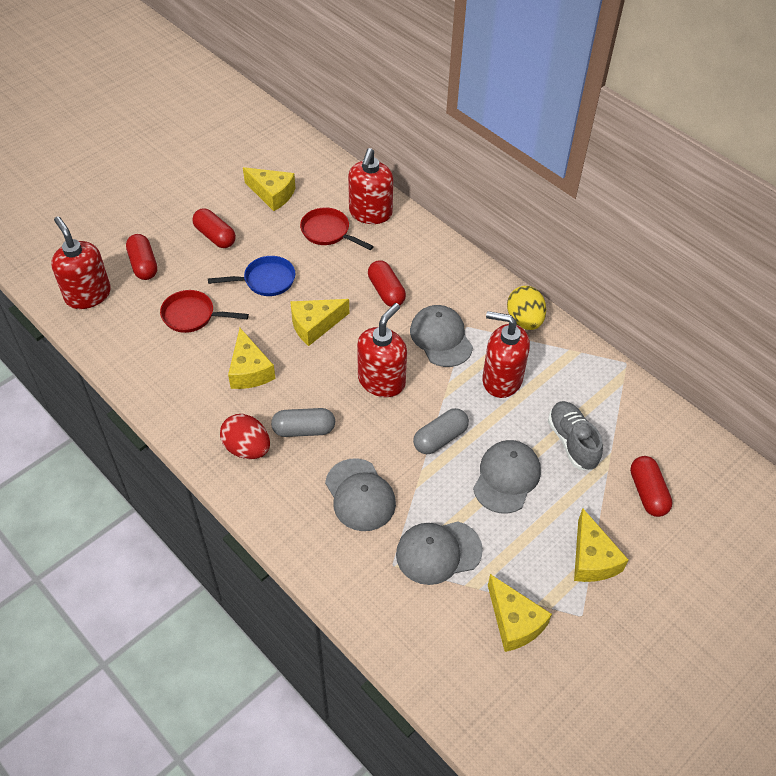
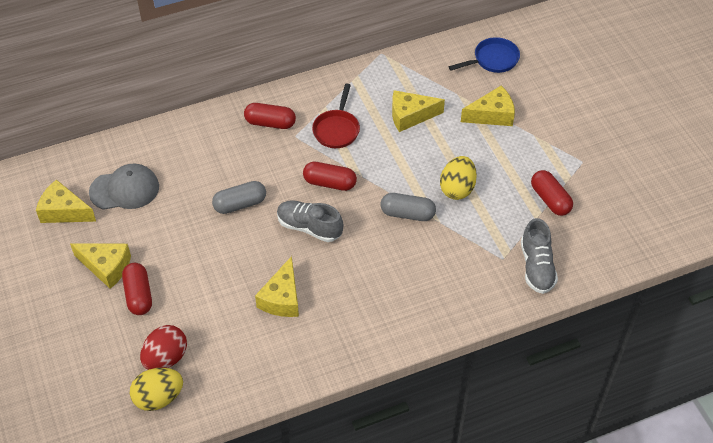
grey cap: [325,458,396,531] [396,521,483,585] [410,305,473,367] [473,440,541,514] = 4 -> [89,164,159,210] = 1
grey shoe: [548,401,603,471] = 1 -> [277,200,343,242] [521,218,558,294] = 2
red pan: [160,290,249,333] [300,207,374,250] = 2 -> [312,84,360,148] = 1
red soap dispenser: [51,216,111,309] [348,148,393,224] [357,303,407,397] [482,311,530,398] = 4 -> none = 0
yellow egg: [507,286,546,330] = 1 -> [130,368,183,411] [440,156,477,200] = 2

